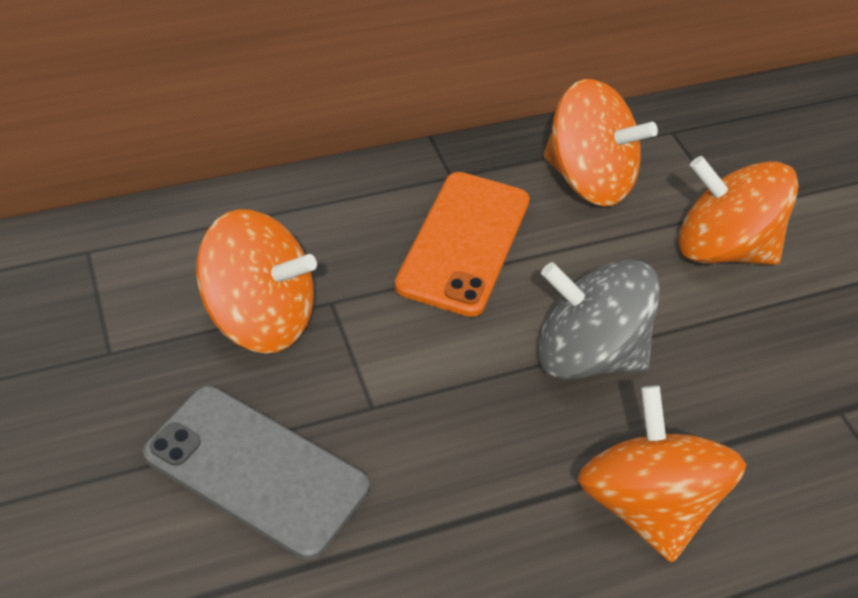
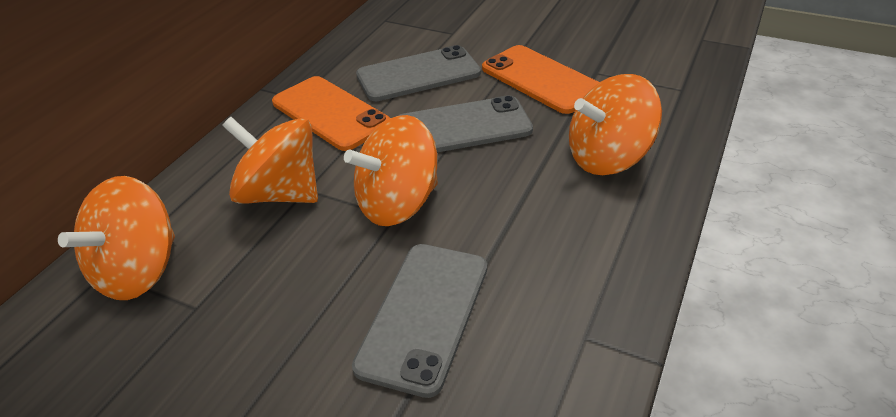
grey phone: [143,386,369,560] = 1 -> [352,244,487,398] [356,45,481,101] [398,95,533,152] = 3
grey spinning top: [538,259,660,379] = 1 -> none = 0
orange phone: [395,172,530,317] = 1 -> [272,76,390,151] [482,45,599,114] = 2

